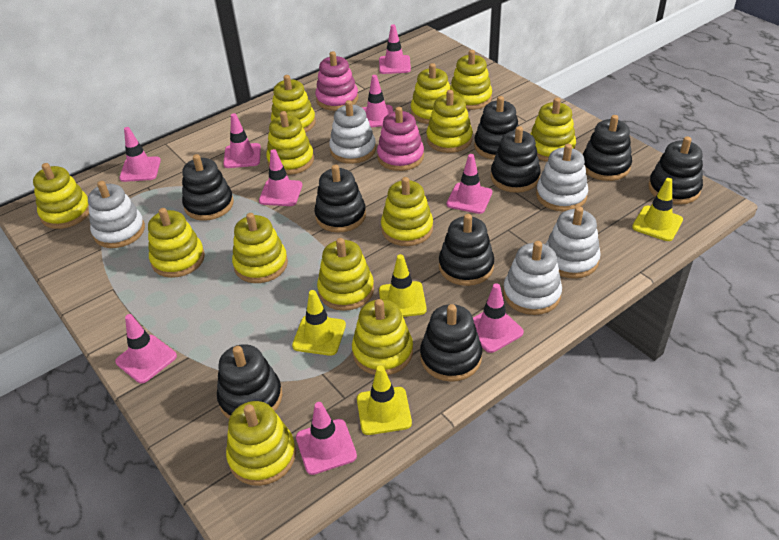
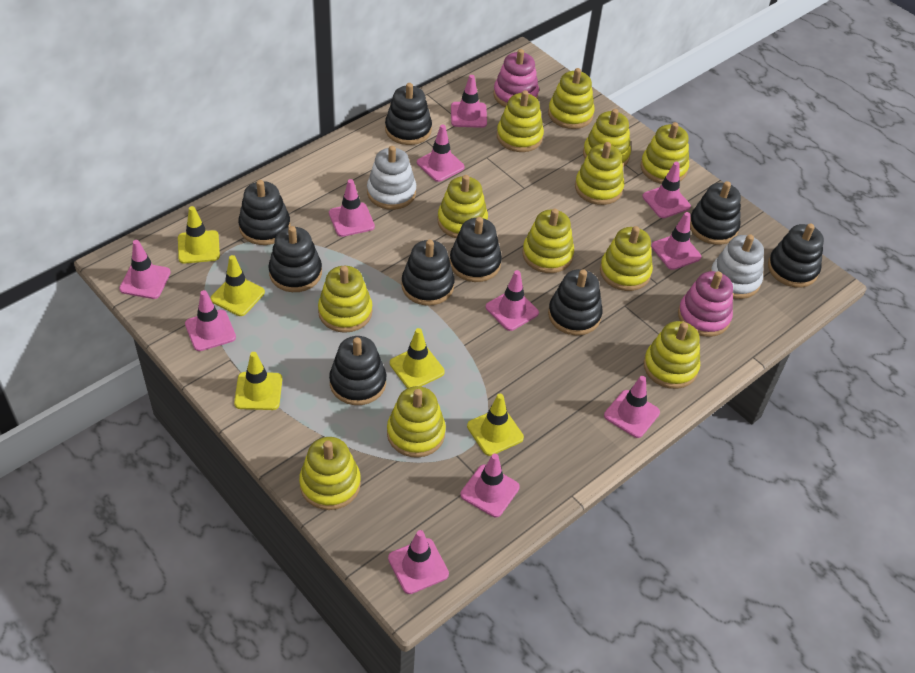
pink traffic cone: [115,314,177,383] [119,127,161,182] [223,113,261,168] [259,149,302,206] [296,402,357,475] [362,75,393,127] [379,24,411,74] [447,154,492,214] [473,283,524,353] = 9 -> [119,240,171,299] [185,290,236,351] [329,179,375,237] [388,530,449,594] [417,124,465,182] [451,75,487,128] [460,454,520,517] [486,270,539,331] [604,376,660,438] [642,162,691,218] [651,212,701,270] = 11
white stacking toy: [88,181,145,248] [329,100,376,164] [503,241,562,315] [536,144,588,212] [545,206,601,279] = 5 -> [367,146,416,210] [710,234,764,299] = 2
yellow stacking toy: [33,163,89,229] [148,208,205,278] [226,401,296,486] [232,213,288,283] [266,111,314,175] [271,75,316,133] [317,238,374,311] [352,299,413,375] [381,177,433,246] [411,63,450,124] [426,90,473,153] [450,50,492,110] [530,98,576,162] = 13 -> [299,437,361,510] [318,266,373,333] [387,386,446,458] [438,175,488,238] [497,90,544,152] [522,209,574,273] [548,68,595,129] [575,142,624,205] [583,109,631,167] [600,226,653,291] [641,122,689,184] [644,321,700,389] = 12
yellow traffic cone: [292,290,346,356] [357,365,412,435] [379,254,427,317] [632,178,683,241] = 4 -> [178,206,220,264] [210,255,265,316] [234,352,282,410] [390,328,445,388] [467,394,524,456] = 5

